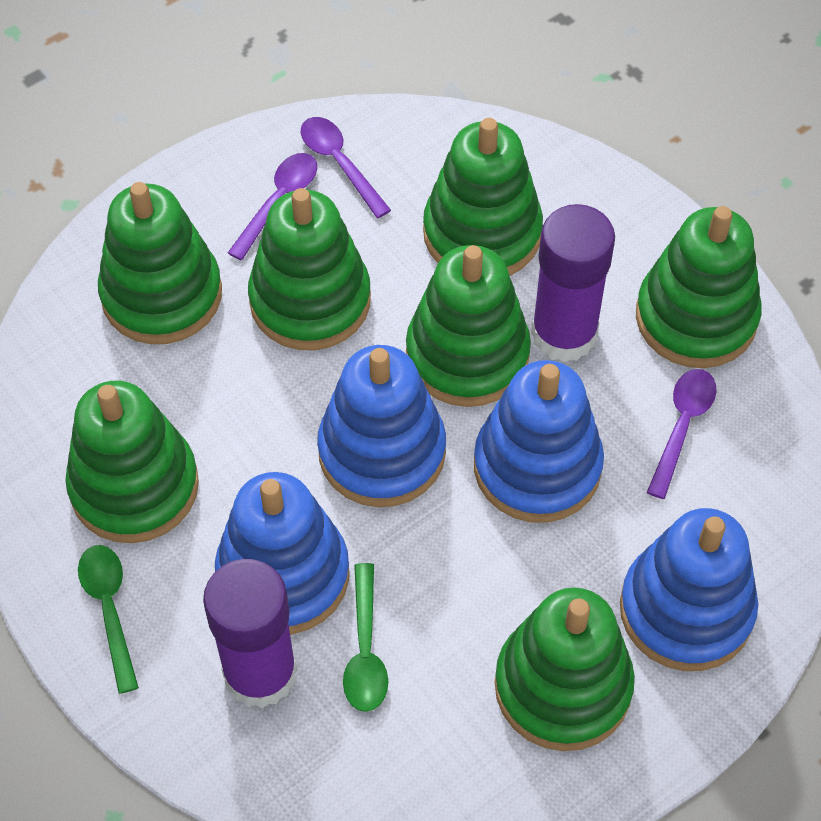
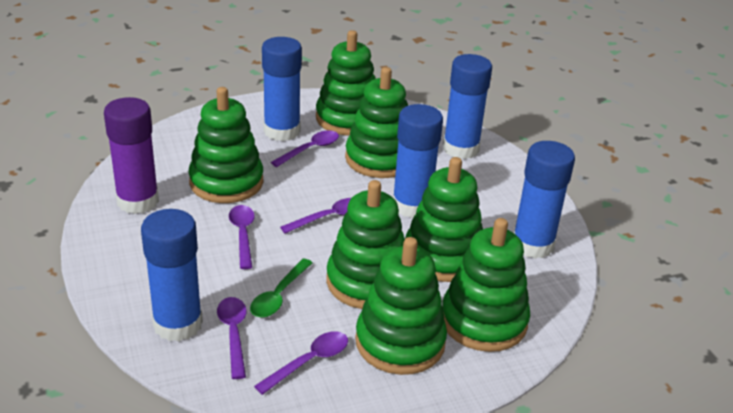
blue glue stick: none = 0 -> [141,209,203,341] [262,37,302,141] [392,104,443,218] [443,54,492,159] [514,141,575,259] = 5
blue stacking toy: [215,472,349,635] [317,345,446,507] [474,360,604,523] [620,508,758,671] = 4 -> none = 0
green spoon: [78,545,139,694] [343,563,388,712] = 2 -> [250,258,313,318] = 1
purple glue stick: [203,559,297,708] [531,204,615,363] = 2 -> [104,97,159,214] = 1
purple spoon: [228,153,317,260] [301,117,391,218] [646,369,716,499] = 3 -> [217,297,247,379] [229,205,255,269] [254,331,348,395] [271,130,339,167] [280,198,351,233] = 5

